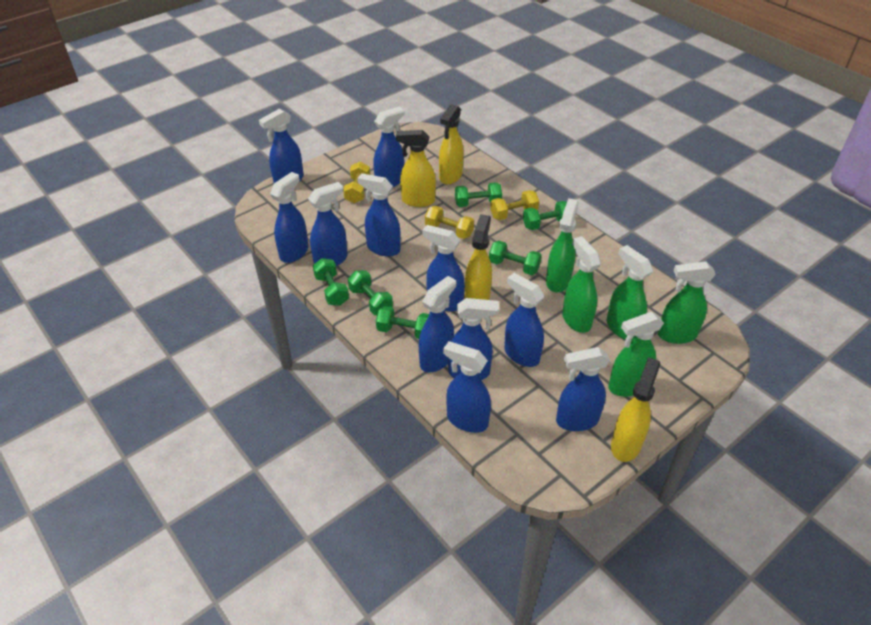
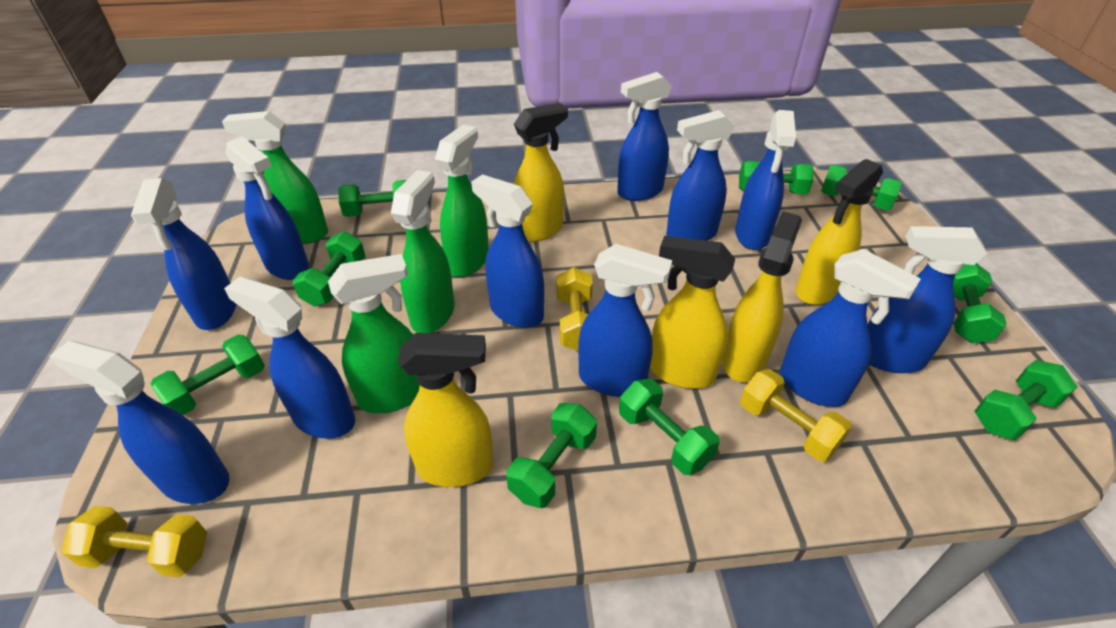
green dumbbell: [313,258,349,306] [348,270,393,315] [376,306,429,339] [455,182,502,207] [489,241,542,275] [523,201,567,230] = 6 -> [150,335,265,415] [293,232,365,306] [338,180,406,217] [506,403,597,508] [619,379,720,475] [739,161,813,194] [821,165,902,211] [953,263,1007,343] [975,360,1077,440] = 9
green spray bottle: [546,198,579,293] [562,236,601,333] [607,245,653,340] [608,312,664,397] [658,261,716,344] = 5 -> [222,111,328,244] [328,254,420,413] [391,170,455,333] [435,124,489,277] = 4
yellow spray bottle: [396,130,436,207] [439,104,464,184] [465,214,492,300] [611,357,660,462] = 4 -> [398,333,493,487] [513,103,568,242] [650,236,735,389] [722,211,802,382] [796,159,883,305] = 5

